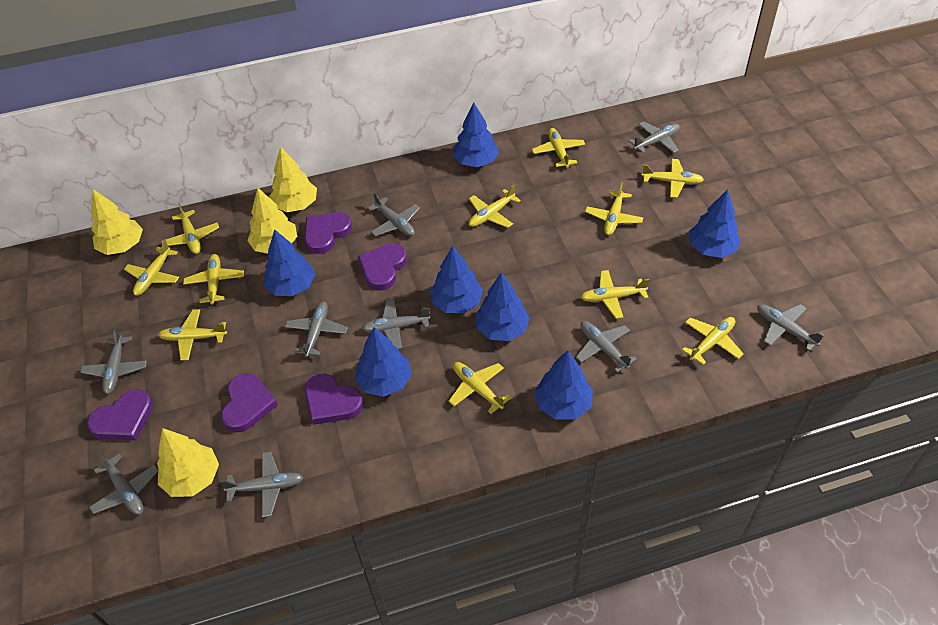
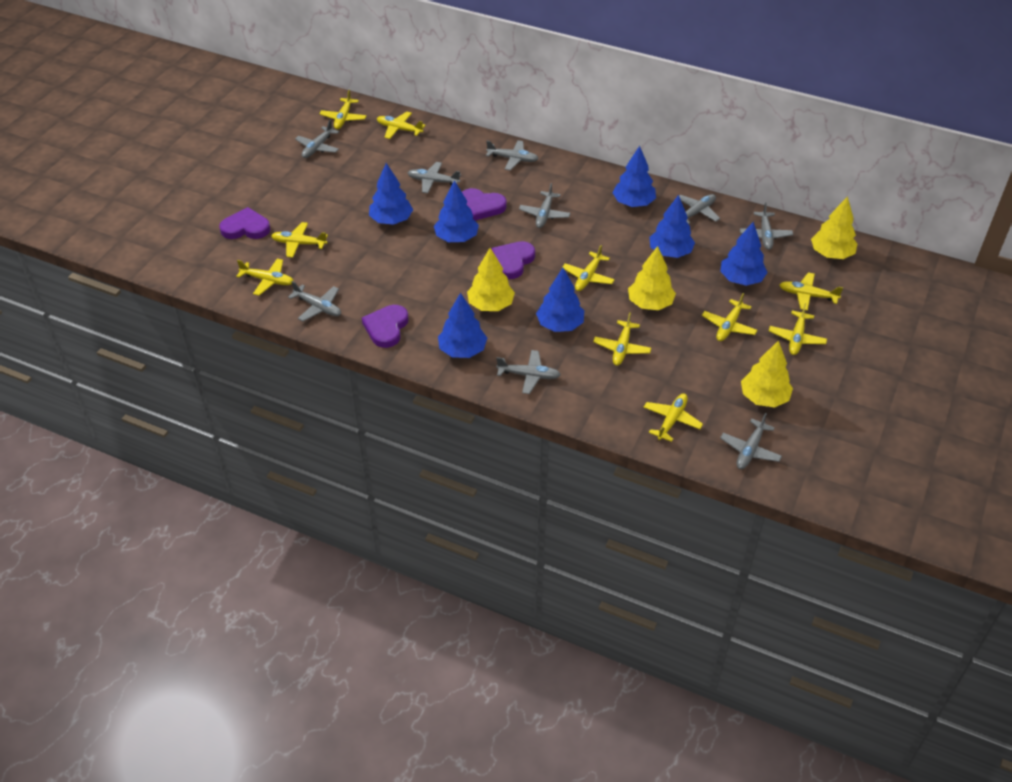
purple heart: [87,389,153,440] [221,373,278,432] [305,212,352,254] [305,373,363,425] [358,243,407,291] = 5 -> [219,207,270,239] [362,305,409,348] [462,188,507,221] [492,241,535,279] = 4
yellow plane: [124,239,179,296] [158,309,227,360] [161,203,219,254] [183,254,244,304] [449,362,511,414] [469,185,521,228] [532,128,585,168] [580,270,649,319] [585,182,643,235] [642,159,704,198] [682,317,744,365] = 11 -> [236,259,294,296] [271,222,328,258] [320,90,367,129] [377,112,426,139] [562,245,615,291] [593,312,651,366] [643,393,703,442] [702,293,758,341] [769,303,827,355] [780,272,843,311] = 10

